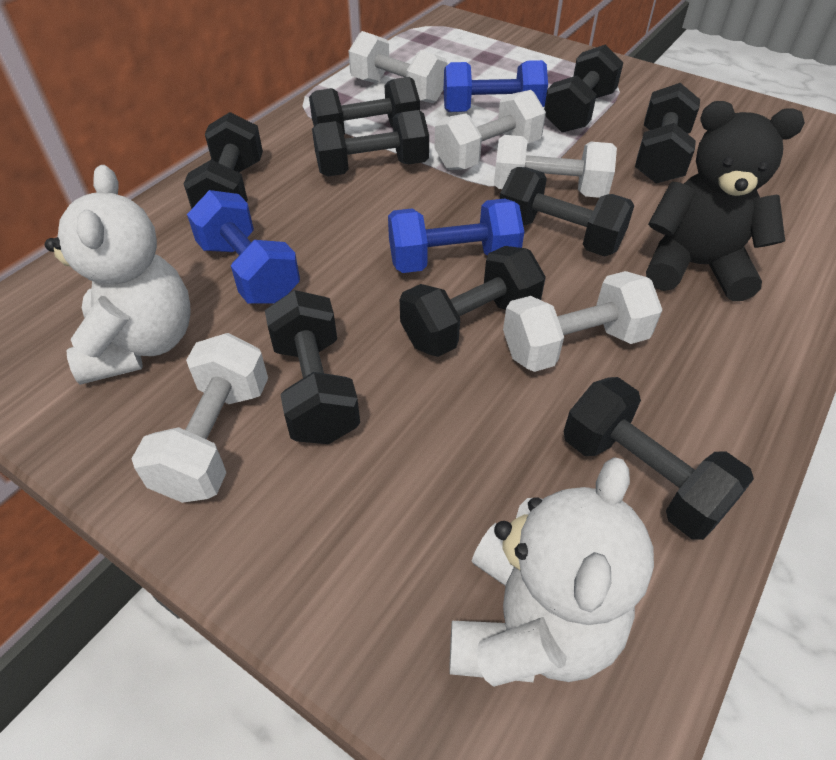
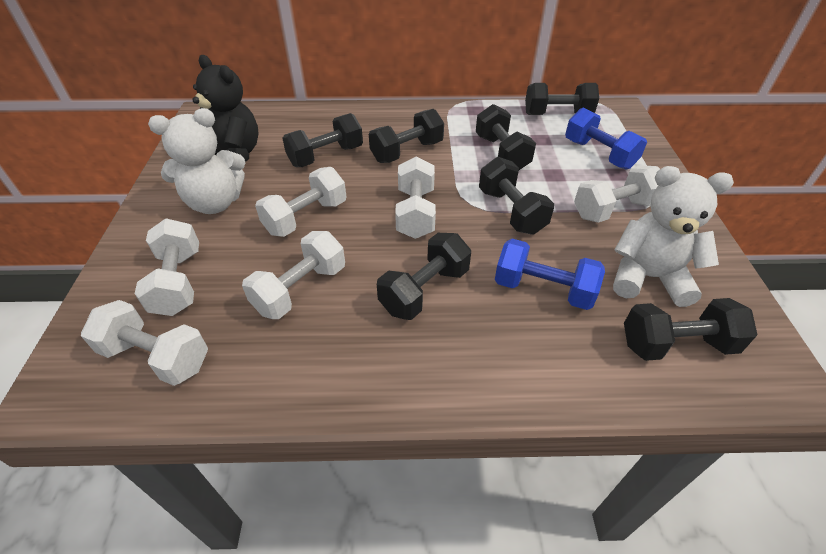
black dumbbell: [184,112,263,209] [265,290,360,444] [309,77,420,135] [312,110,429,177] [400,246,546,357] [500,167,634,257] [544,45,623,132] [563,377,754,540] [635,83,700,183] = 9 -> [282,113,363,167] [369,109,444,163] [377,233,471,320] [476,104,536,170] [479,157,554,235] [525,83,599,115] [624,298,757,361] = 7
blue dumbbell: [187,190,300,304] [388,199,524,273] [444,60,548,112] = 3 -> [495,239,605,310] [565,108,647,169] = 2
white dumbbell: [132,333,268,503] [349,31,448,103] [435,90,546,170] [494,135,617,198] [503,271,662,372] = 5 -> [81,300,208,386] [135,219,199,316] [242,231,345,319] [255,167,346,237] [395,157,436,239] [574,165,660,223] = 6

